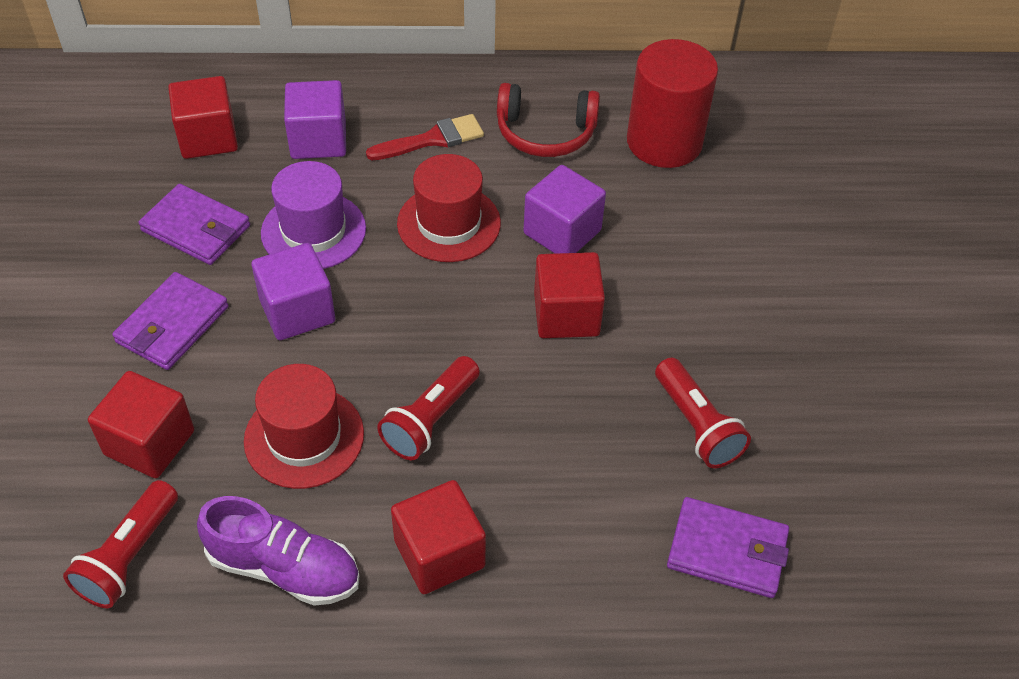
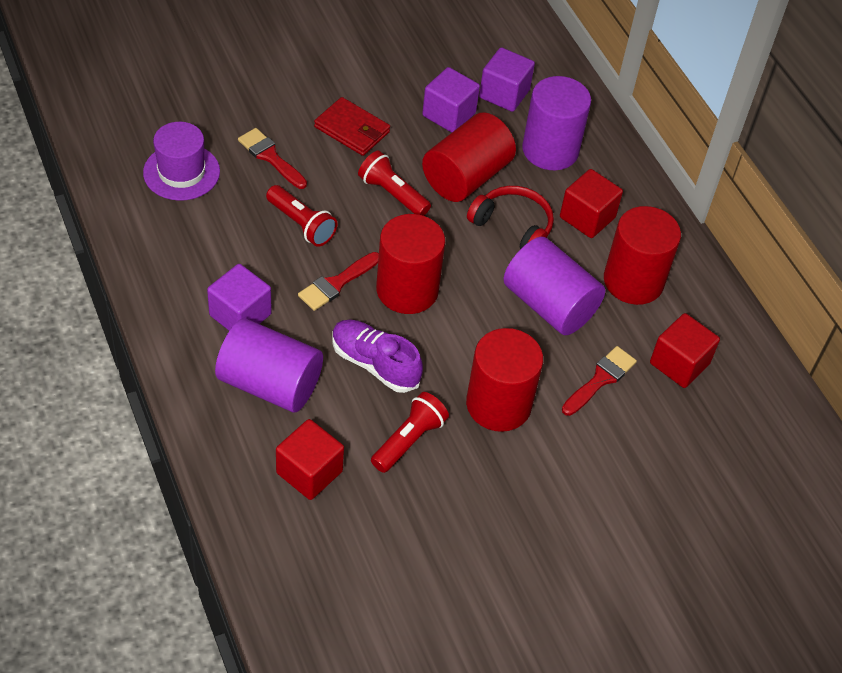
purple cylinder: none = 0 -> [215,318,323,412] [503,237,605,335] [522,76,591,170] = 3
purple wallet: [112,272,229,370] [138,184,250,265] [667,497,789,598] = 3 -> none = 0
red brush: [366,114,484,160] = 1 -> [238,128,307,189] [298,252,379,311] [562,346,637,416] = 3
red cube: [88,371,194,478] [168,76,238,159] [391,480,486,594] [534,252,605,338] = 4 -> [276,419,344,500] [560,169,623,238] [650,313,720,388] = 3
red cylinder: [627,39,718,168] = 1 -> [376,214,445,314] [422,112,516,202] [466,328,543,432] [604,206,681,305] = 4
red hat: [244,364,364,489] [397,154,501,262] = 2 -> none = 0
red wallet: none = 0 -> [314,97,390,156] = 1

